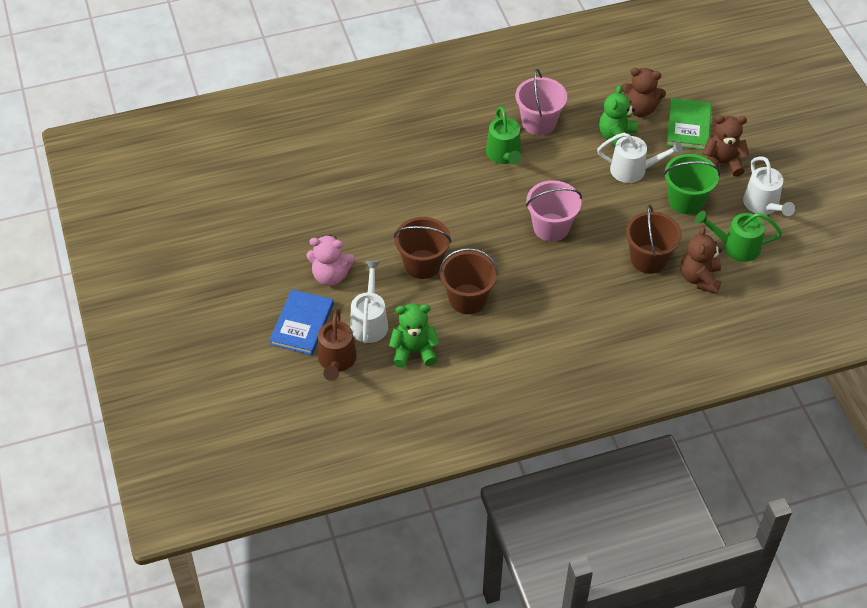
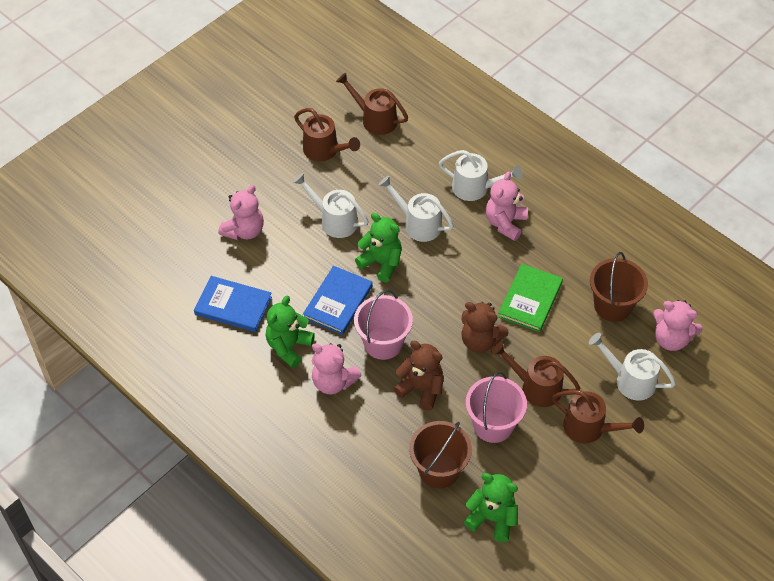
blue book: [269,289,334,355] = 1 -> [194,276,272,332] [303,266,373,335] = 2
brown bucket: [394,217,452,279] [439,248,498,314] [626,204,682,274] = 3 -> [409,421,472,489] [590,252,648,322] = 2
brown teddy bear: [622,68,666,117] [681,226,722,294] [703,115,749,177] = 3 -> [393,341,444,411] [462,302,508,353] = 2
brown watering can: [318,309,357,381] = 1 -> [294,108,360,161] [336,73,408,135] [492,342,581,407] [552,390,644,444] = 4
green bucket: [664,154,720,214] = 1 -> none = 0
green teddy bear: [389,303,440,368] [599,85,638,146] = 2 -> [266,296,315,368] [355,213,402,282] [464,473,518,542] = 3
green watering can: [486,107,522,165] [695,211,782,262] = 2 -> none = 0
pink teddy bear: [307,235,355,286] = 1 -> [218,185,264,240] [311,343,362,394] [486,171,528,241] [653,300,703,351] = 4
white watering can: [350,261,388,343] [597,133,683,183] [743,156,795,216] = 3 -> [293,173,369,238] [378,176,454,242] [439,150,523,201] [589,333,676,401] = 4

